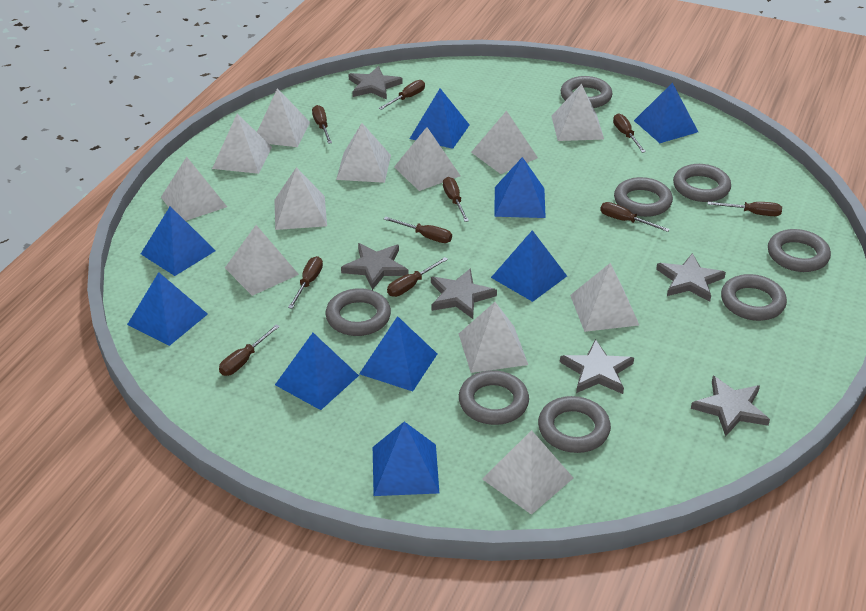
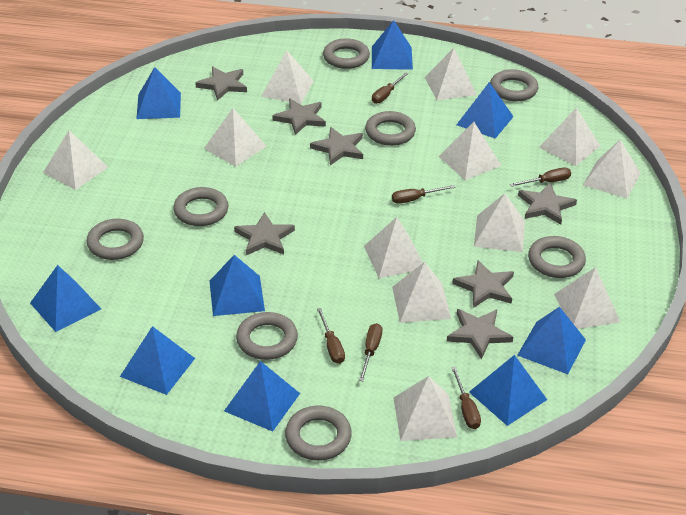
brown screwdriver: [219,324,280,376] [288,256,323,309] [312,105,332,144] [378,80,425,110] [384,217,452,243] [387,257,448,297] [443,177,469,222] [600,202,670,232] [613,113,646,153] [708,202,782,216] = 10 -> [317,308,345,364] [359,323,382,381] [372,72,409,104] [392,185,456,204] [451,367,481,429] [510,168,571,187] = 6
grey star: [341,243,409,290] [349,66,403,100] [431,268,497,319] [560,339,634,394] [656,253,726,302] [691,376,770,437] = 6 -> [195,66,247,101] [234,212,295,255] [272,99,326,135] [310,127,363,165] [447,309,513,359] [452,260,514,308] [518,183,577,225] = 7

